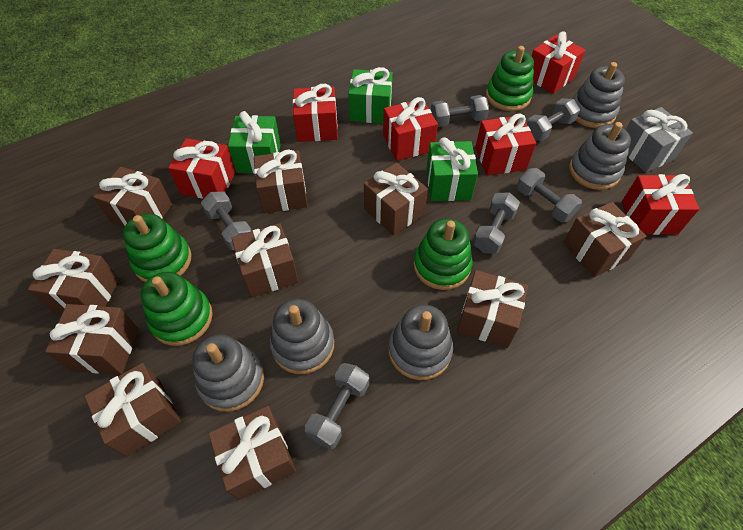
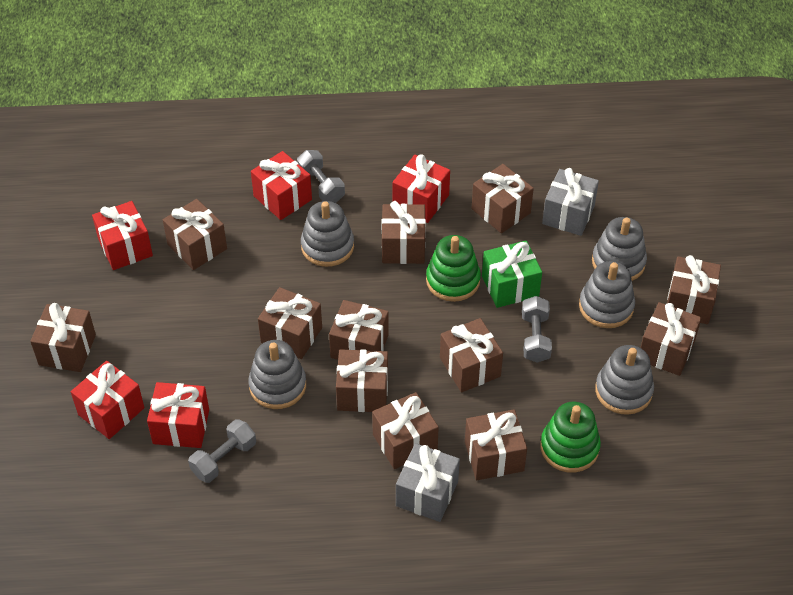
brown gift: [28,249,119,313] [45,304,138,375] [84,363,181,457] [93,166,172,227] [208,406,296,500] [231,223,299,297] [254,149,308,213] [364,162,428,236] [457,270,528,348] [563,202,646,277] = 10 -> [30,303,96,372] [163,199,227,270] [258,287,322,359] [329,300,389,360] [336,349,388,412] [372,392,439,469] [382,201,426,264] [440,318,503,392] [465,409,527,480] [472,164,534,233] [641,302,701,376] [667,255,721,324] = 12
green gift: [228,111,281,173] [348,67,393,124] [426,137,478,201] = 3 -> [482,241,542,308] = 1
green stacking toy: [123,214,192,282] [141,272,213,346] [414,219,472,290] [486,46,534,111] = 4 -> [426,235,481,302] [540,401,601,473] = 2
grey dumbbell: [201,191,251,250] [305,363,369,449] [431,95,489,127] [473,192,520,254] [517,168,582,222] [527,98,580,141] = 6 -> [188,419,256,483] [297,150,345,203] [522,296,552,362] = 3
grey gift: [626,107,693,173] = 1 -> [396,443,460,522] [542,168,599,236] = 2
red gift: [168,138,236,199] [293,84,338,142] [383,97,438,161] [475,114,536,176] [531,31,586,94] [622,174,699,235] = 6 -> [71,361,144,439] [92,201,153,270] [147,382,209,448] [251,151,312,220] [392,154,450,223] = 5

